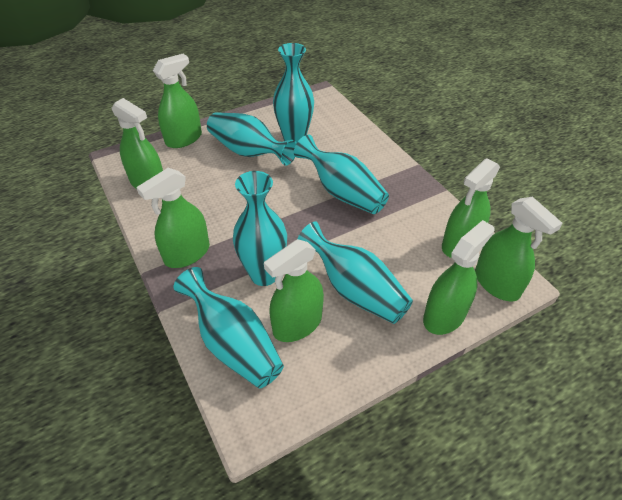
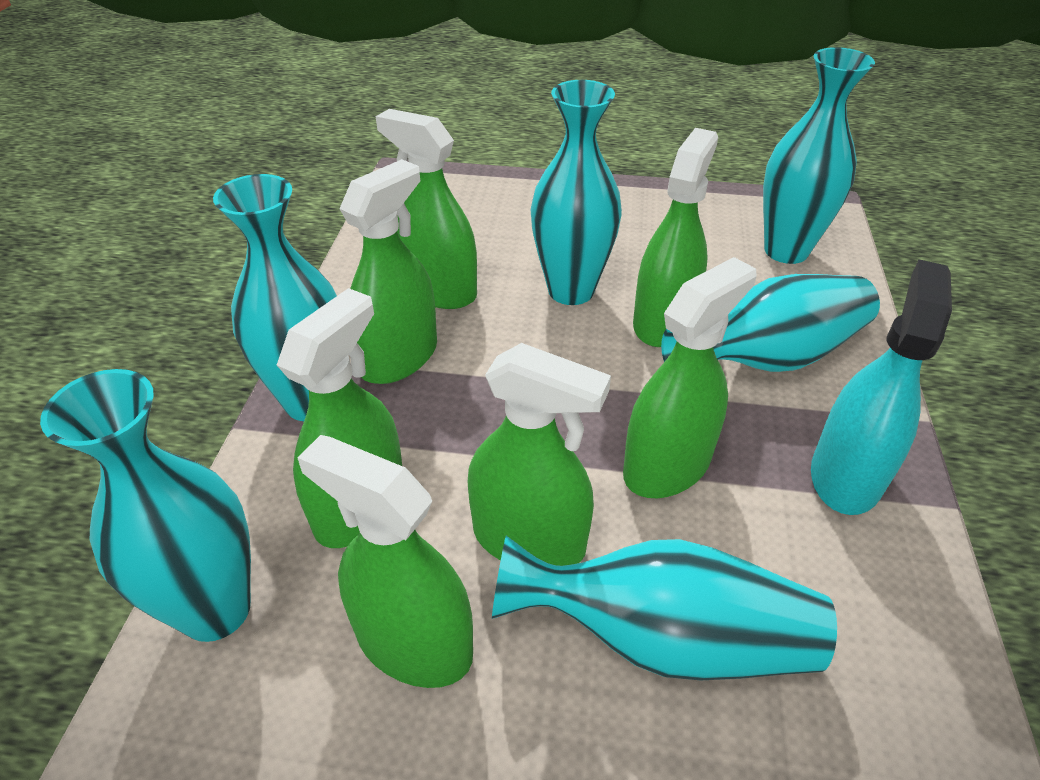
turquoise spray bottle: none = 0 -> [811,259,952,515] = 1

